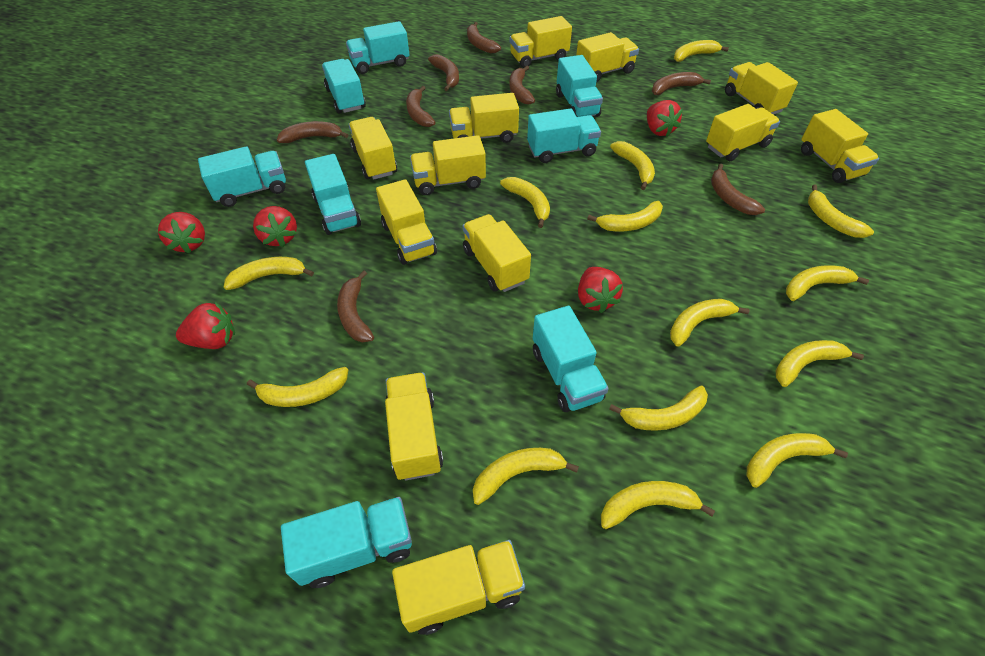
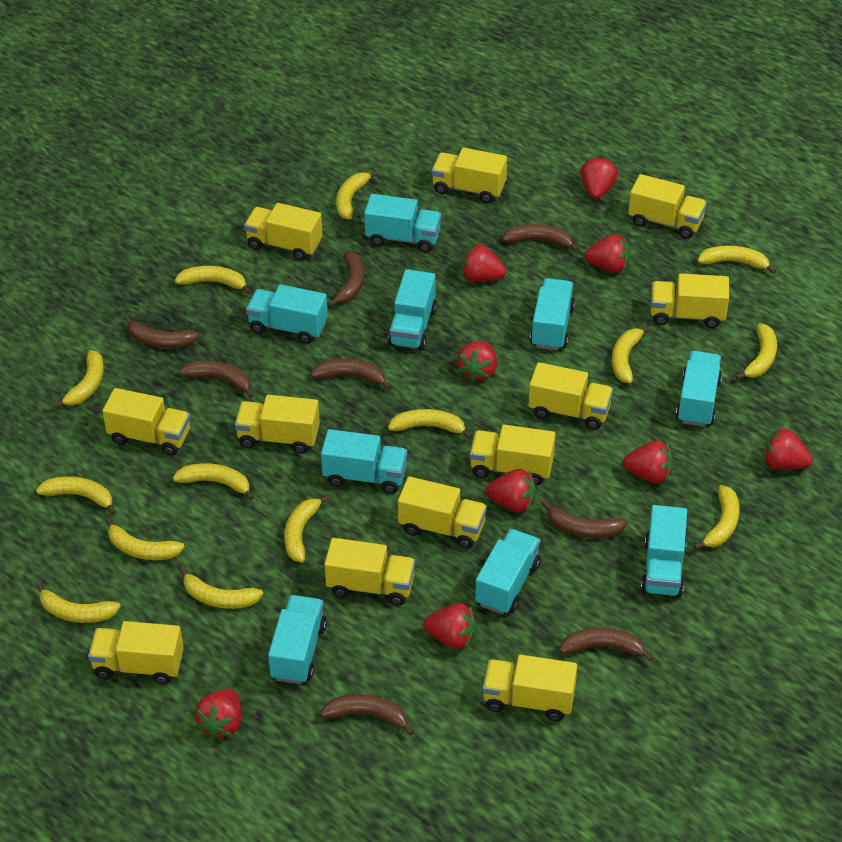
red strawberry: [158,212,205,254] [176,302,235,349] [253,206,297,247] [578,267,623,313] [647,100,683,137] = 5 -> [195,689,241,739] [423,603,476,649] [457,341,497,382] [462,243,506,282] [486,469,536,512] [581,156,618,199] [584,234,630,273] [623,441,673,483] [763,427,813,470] = 9
turquoise truck: [198,146,286,207] [281,497,412,588] [305,154,361,235] [322,59,366,113] [346,21,409,74] [527,108,601,163] [533,306,609,412] [556,55,603,117] = 8 -> [246,284,328,344] [268,595,327,684] [321,429,408,494] [364,194,441,252] [388,269,437,350] [475,529,541,614] [530,278,575,350] [641,505,687,597] [676,351,722,427] = 9

